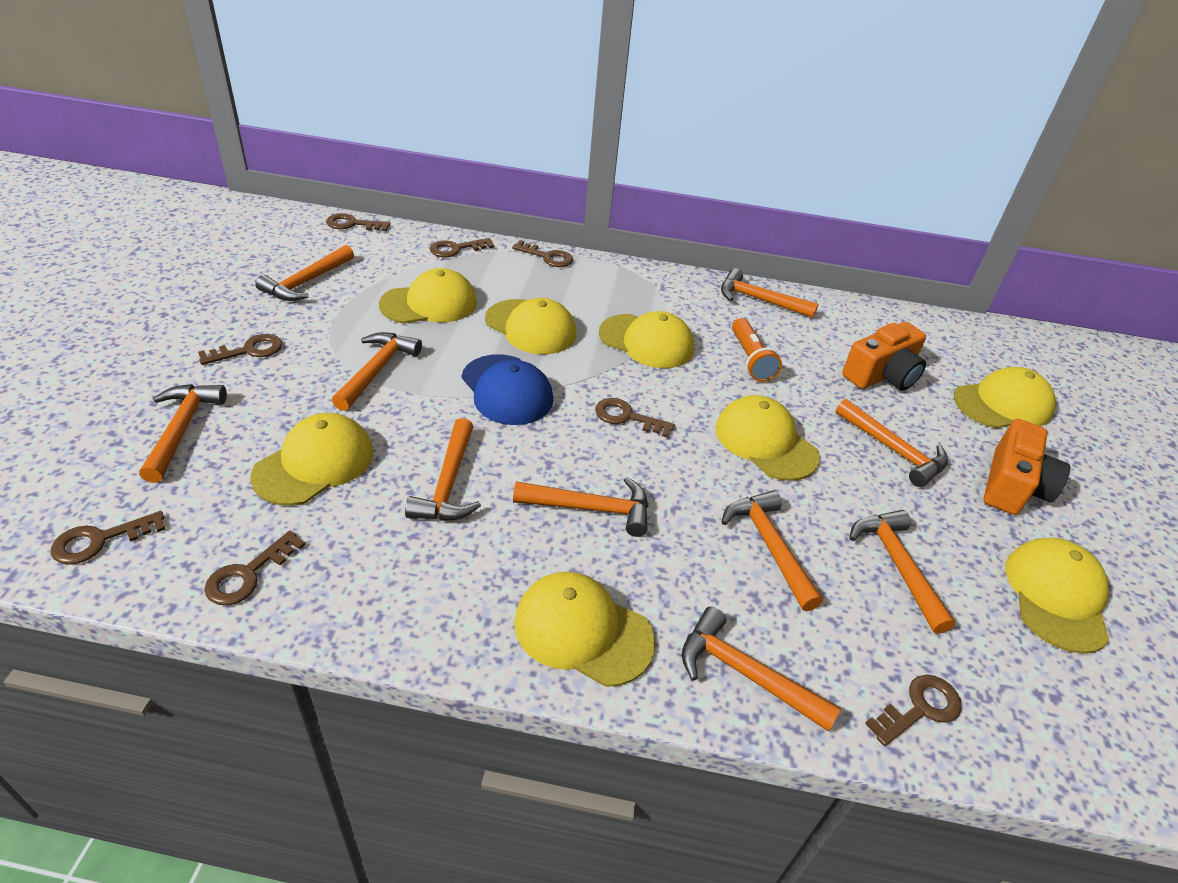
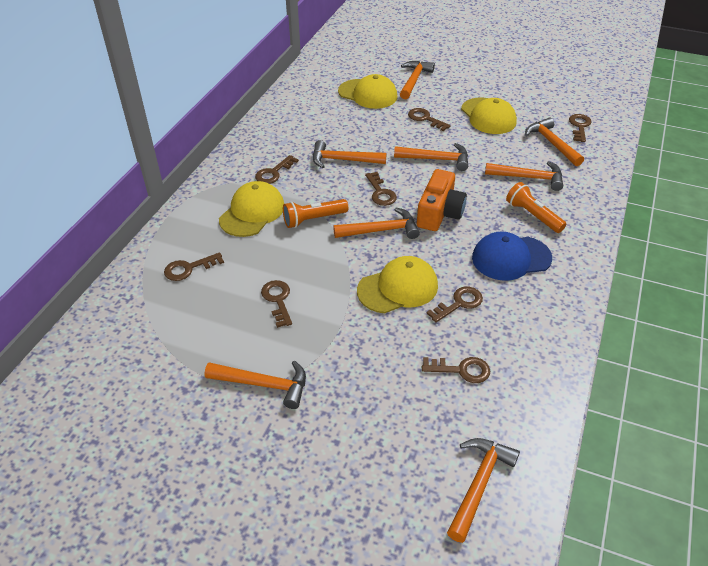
orange camera: [842,322,926,391] [984,419,1070,515] = 2 -> [417,169,467,231] = 1
orange flashlight: [732,318,782,382] = 1 -> [283,199,348,228] [506,182,566,233] = 2
orange hammer: [139,384,227,483] [255,245,354,301] [332,332,422,411] [405,418,481,521] [513,477,648,537] [682,607,841,732] [721,268,818,318] [721,490,823,611] [835,399,948,487] [849,510,956,634] = 10 -> [205,360,306,409] [313,140,387,168] [333,208,420,239] [394,143,468,171] [400,61,435,99] [447,438,520,543] [485,161,563,191] [525,117,584,166] = 8
yellow cap: [250,413,373,506] [379,268,477,324] [485,298,576,355] [514,572,655,687] [599,311,694,368] [715,395,820,481] [954,367,1056,428] [1005,538,1110,654] = 8 -> [219,181,284,237] [338,74,397,109] [357,256,438,313] [461,98,517,134] = 4

